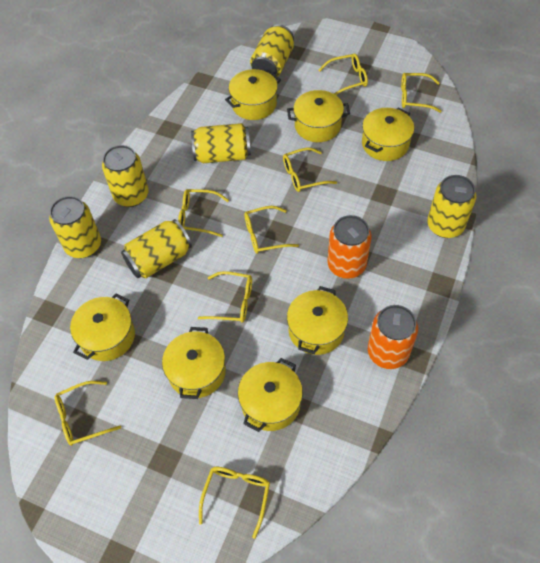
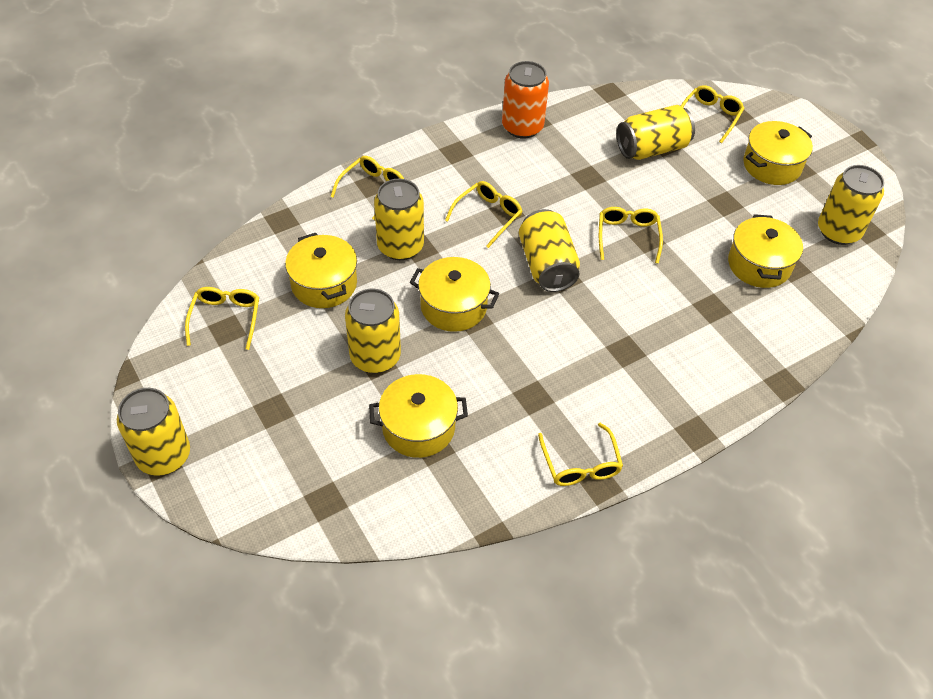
orange can: [327,215,372,279] [368,305,418,369] = 2 -> [502,61,549,139] = 1
yellow glasses: [55,381,121,446] [178,189,229,237] [198,271,252,323] [199,467,270,539] [244,206,299,254] [283,147,337,192] [319,54,368,95] [401,73,442,113] = 8 -> [185,287,259,350] [330,156,404,220] [445,181,522,248] [538,423,623,486] [599,207,663,264] [681,85,745,143] = 6
yellow pot: [70,294,135,361] [162,327,226,399] [225,69,281,120] [238,358,303,432] [287,90,350,142] [287,286,348,355] [362,107,414,161] = 7 -> [285,233,357,308] [369,374,468,458] [410,257,499,332] [728,214,803,288] [743,121,813,185] = 5

